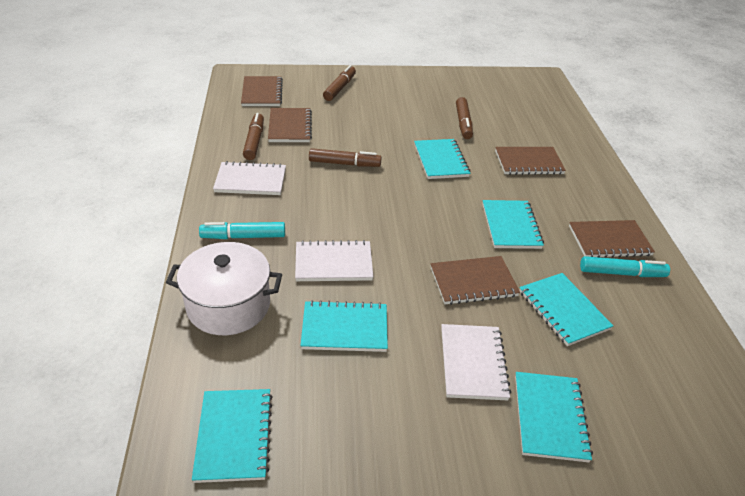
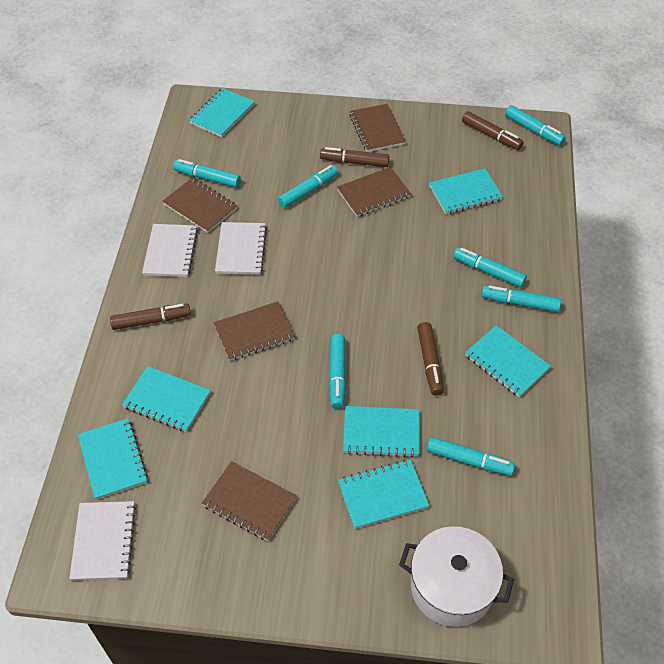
turquoise marker: [199,222,285,239] [580,256,670,277] = 2 -> [173,159,241,188] [278,165,338,208] [329,334,346,409] [427,437,515,476] [453,247,527,288] [481,286,561,312] [505,105,566,146] = 7
turquoise notebook: [192,389,273,483] [300,300,388,352] [414,139,471,179] [483,200,544,249] [515,372,593,462] [519,273,613,346] = 6 -> [78,418,148,500] [122,366,211,432] [189,88,255,137] [338,460,429,529] [343,406,419,458] [429,168,503,214] [465,325,551,397] = 7

